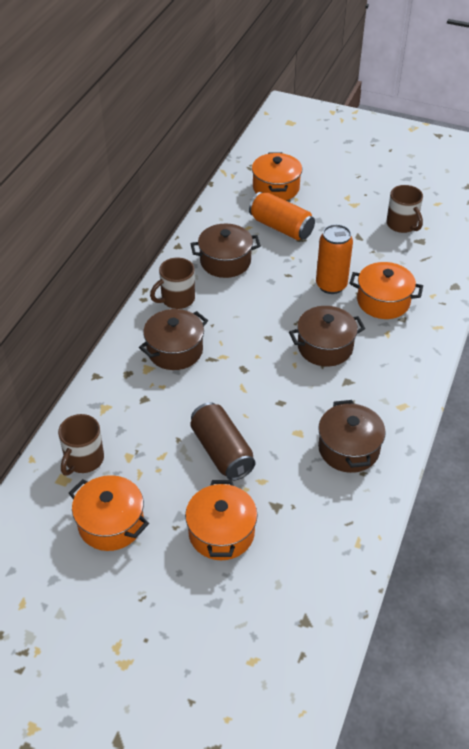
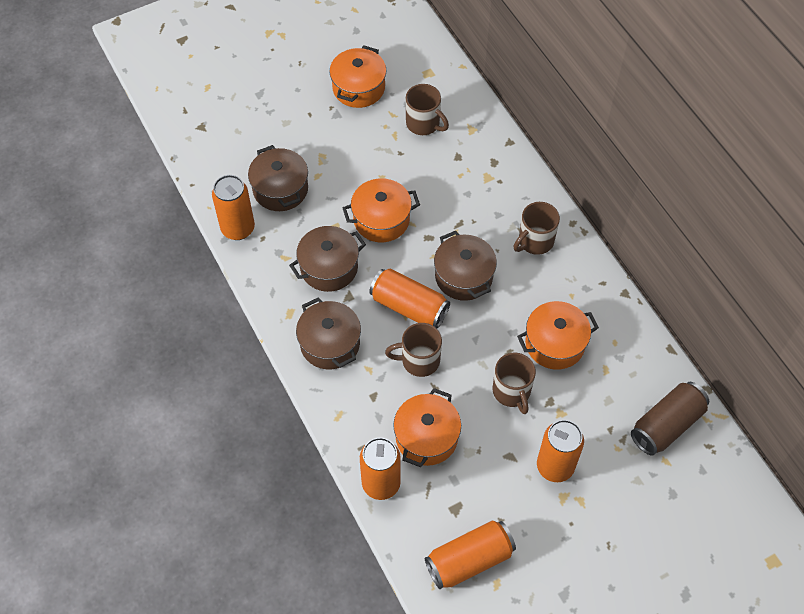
brown mug: [58,414,104,476] [150,257,195,309] [387,185,423,233] = 3 -> [385,323,442,377] [406,84,449,135] [493,353,536,414] [513,202,560,255] = 4
orange can: [249,192,315,240] [316,224,353,294] = 2 -> [212,175,255,240] [360,437,401,500] [369,268,450,328] [425,520,516,589] [537,420,584,482] = 5

